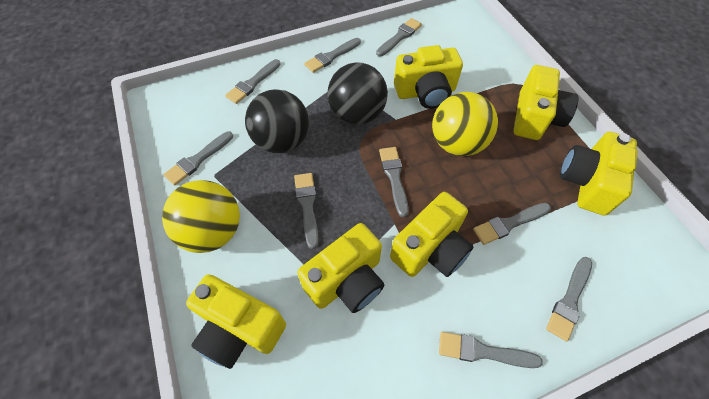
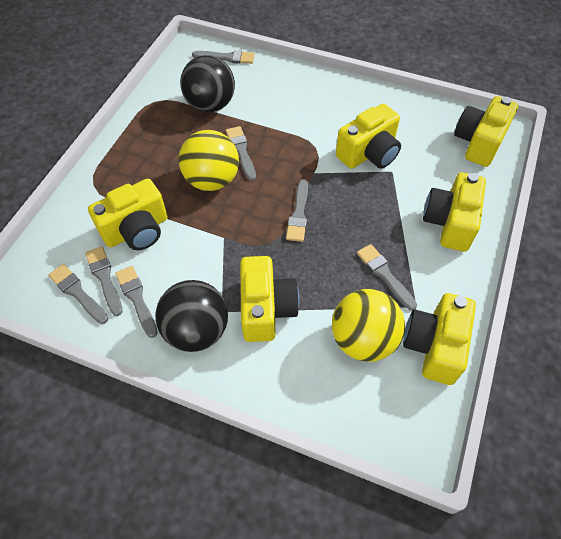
grey brush: [164,131,233,185] [225,59,281,104] [294,173,319,249] [304,38,361,73] [376,18,422,56] [379,147,409,217] [439,332,543,368] [473,203,551,245] [546,257,592,342] = 9 -> [48,264,108,324] [85,246,123,316] [115,266,158,338] [192,50,255,64] [226,126,256,181] [286,179,308,242] [357,244,417,311] = 7

